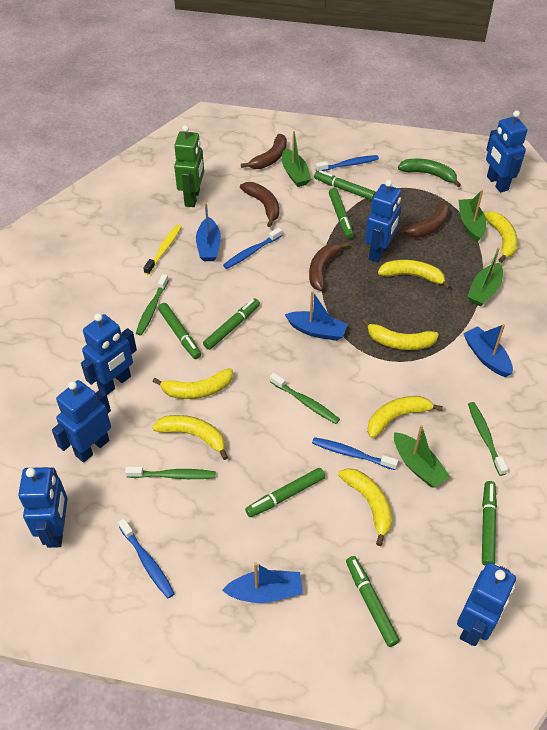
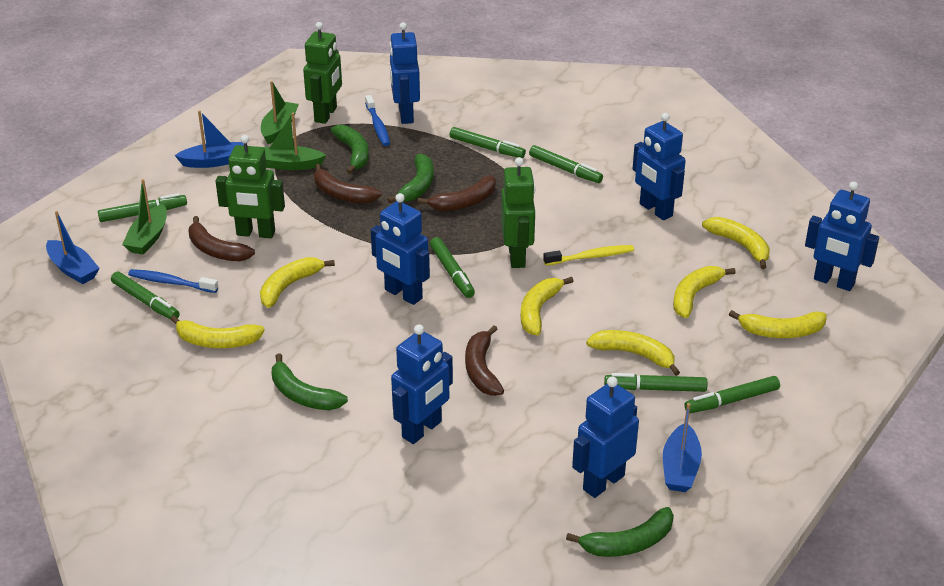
blue boat: [196,203,221,261] [222,562,303,603] [285,291,348,341] [463,324,513,377] = 4 -> [46,211,99,284] [174,110,244,168] [663,403,702,492] = 3
blue toothbrush: [118,519,175,598] [223,227,282,269] [312,437,398,470] [315,155,379,171] = 4 -> [128,269,218,293] [365,95,390,146] = 2
green banana: [398,159,461,187] = 1 -> [271,353,348,410] [331,125,369,174] [387,153,434,203] [566,507,674,557] = 4
green boat: [282,131,311,187] [394,425,450,488] [458,190,486,242] [467,248,503,307] = 4 -> [122,179,167,255] [261,81,299,144] [263,113,326,170] = 3
green robot: [174,125,204,207] = 1 -> [215,135,285,238] [303,22,342,124] [501,157,535,268] = 3
green toothbrush: [125,467,216,479] [136,274,169,335] [270,373,340,424] [468,402,508,476] = 4 -> none = 0

